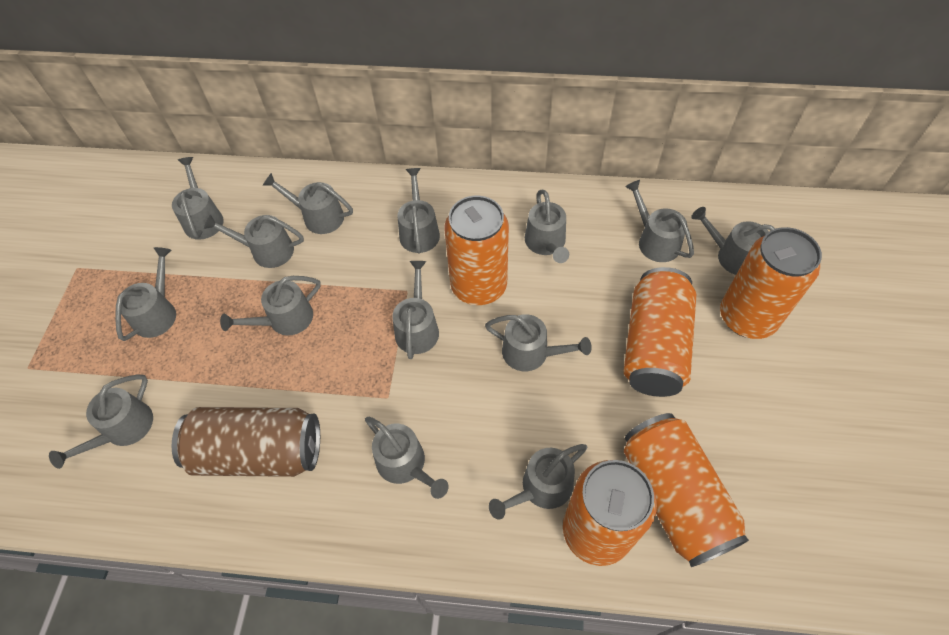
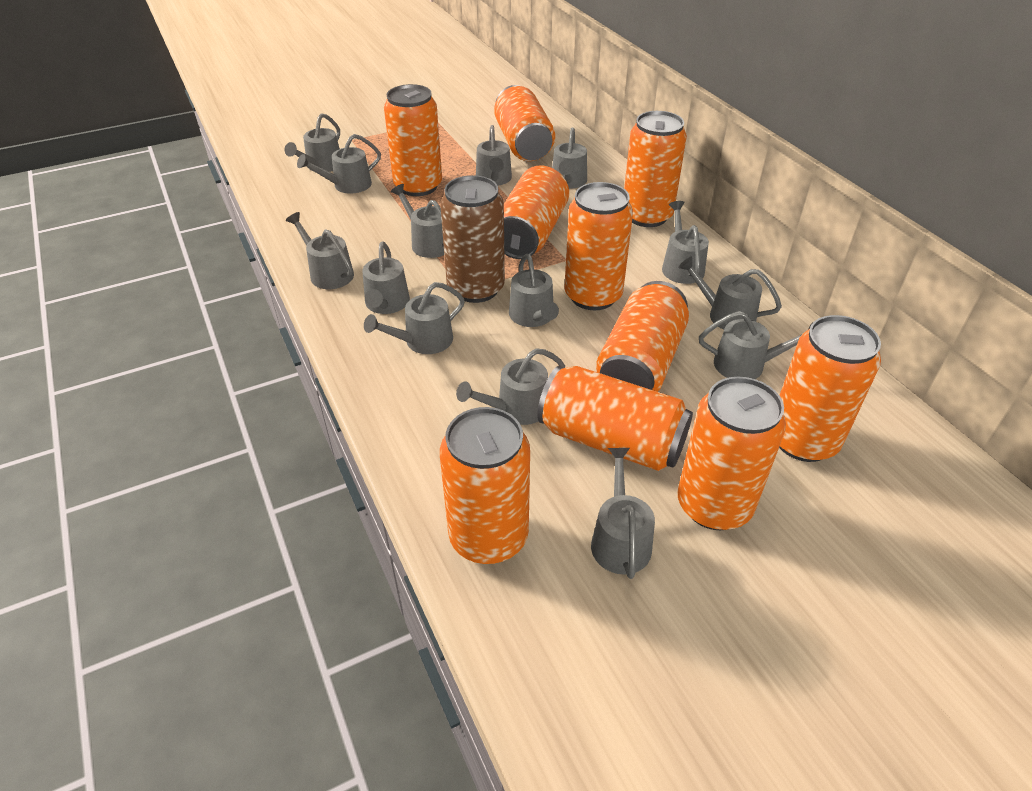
orange can: [444,196,509,305] [563,460,657,566] [624,267,696,397] [624,413,749,567] [720,227,822,339] = 5 -> [384,84,442,196] [440,407,530,564] [494,85,555,161] [504,165,569,259] [537,366,693,471] [564,182,633,310] [596,281,689,392] [624,111,687,227] [677,377,786,530] [779,315,881,462] = 10

